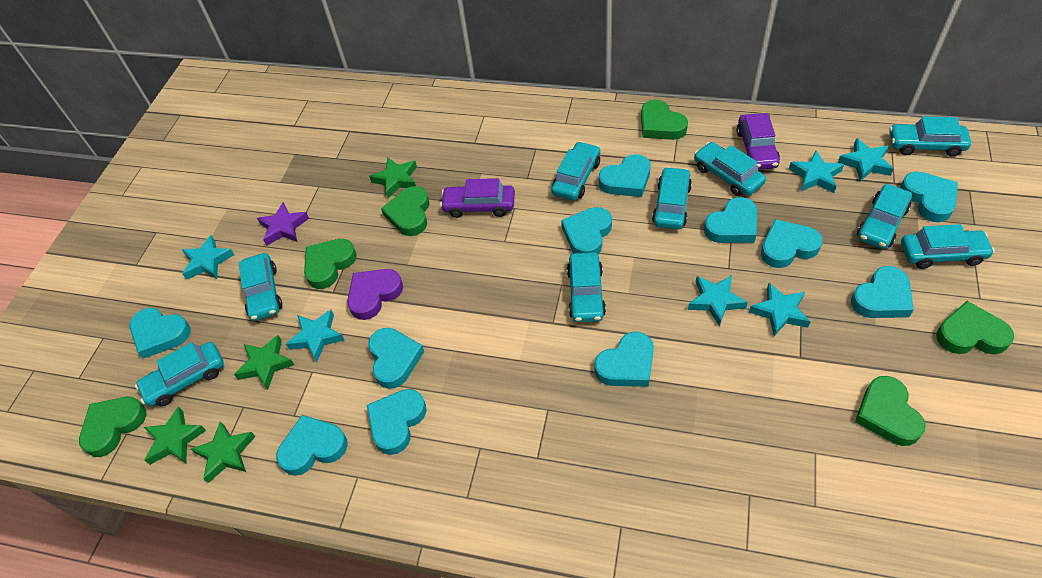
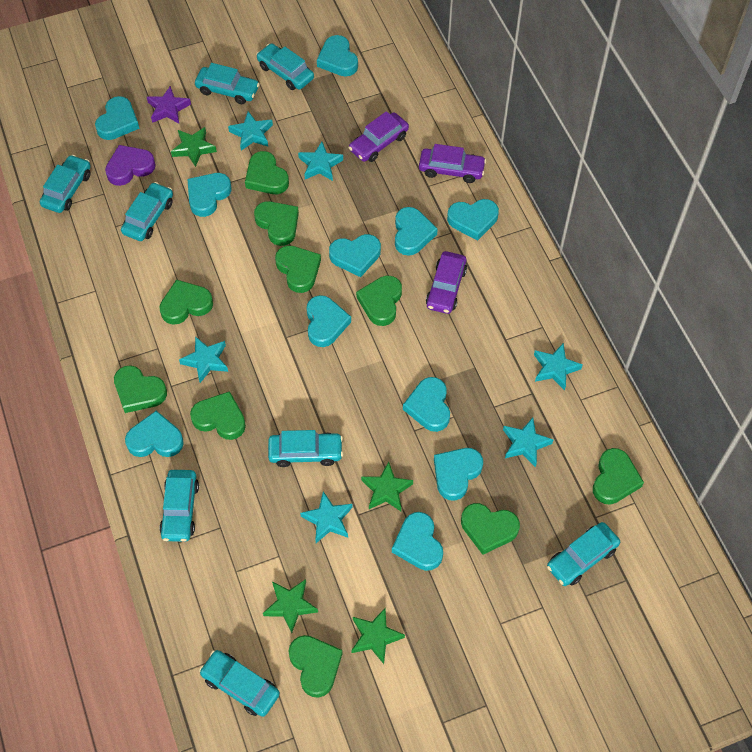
green heart: [79,397,146,457] [304,239,357,289] [381,186,430,236] [641,100,688,140] [855,376,926,446] [936,301,1014,355] = 6 -> [114,365,167,413] [159,279,213,325] [190,391,246,440] [245,151,289,194] [254,201,299,246] [275,246,321,293] [288,635,343,698] [356,276,402,326] [461,503,520,555] [593,448,644,505] = 10
purple car: [440,178,515,218] [736,113,780,170] = 2 -> [349,111,409,162] [419,144,486,183] [426,251,467,314] = 3
turquoise car: [135,342,224,406] [239,253,282,321] [552,141,600,200] [567,252,606,322] [652,167,692,229] [694,142,766,196] [857,184,912,249] [889,117,971,157] [901,224,995,269] = 9 -> [40,155,91,213] [121,182,173,241] [159,470,199,542] [195,63,260,104] [199,650,280,717] [256,43,314,90] [268,430,343,467] [547,522,620,586] = 8

